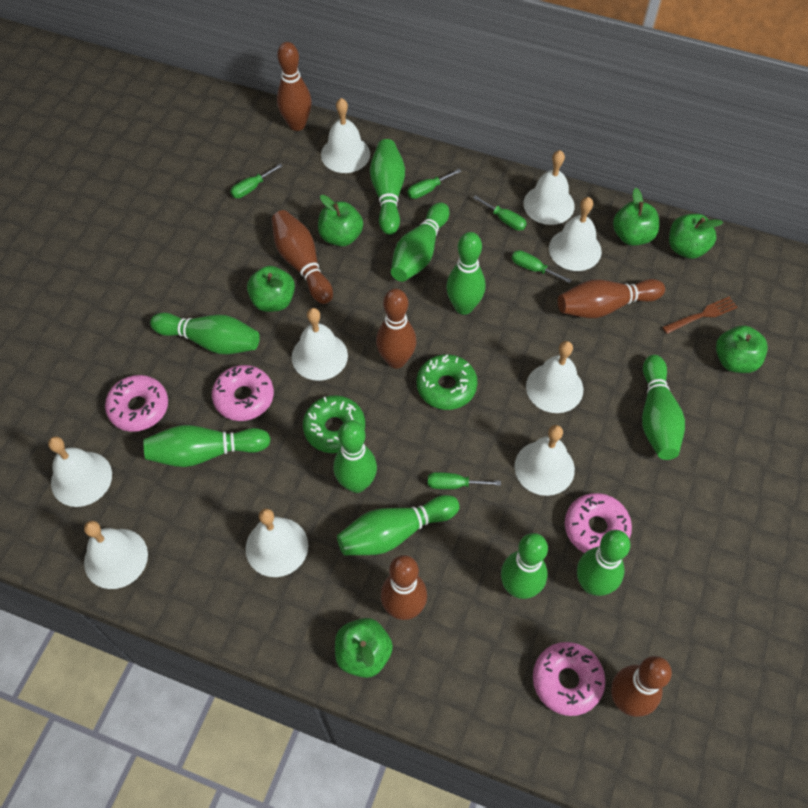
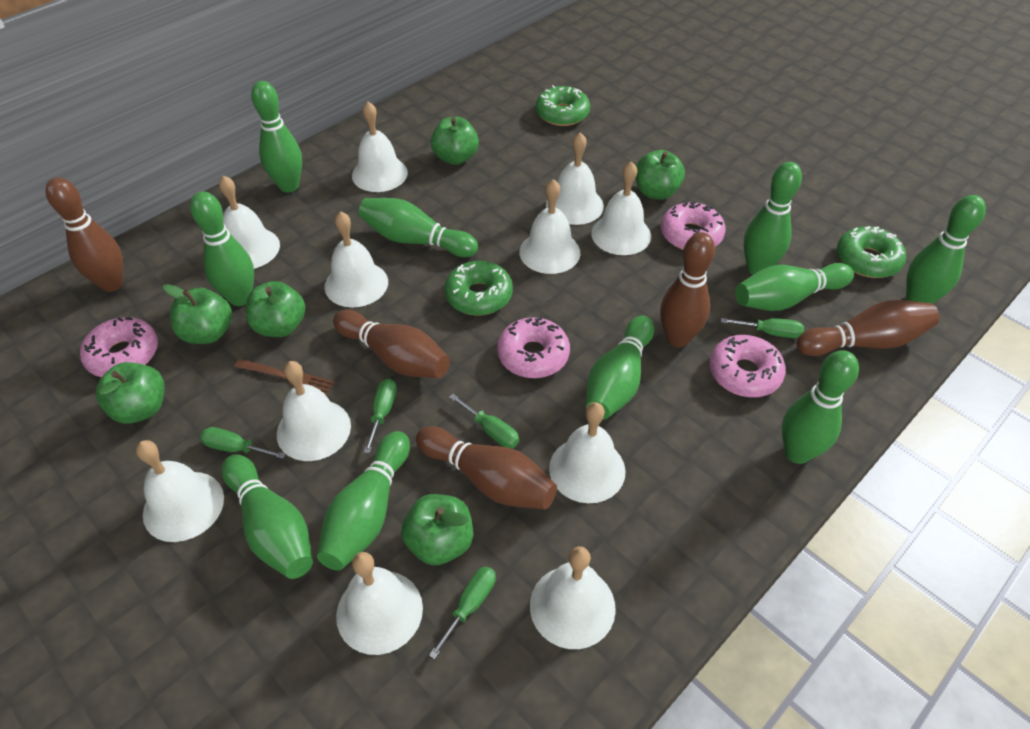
brown bowling pin: [272,210,333,304] [277,42,312,131] [376,289,416,369] [381,555,427,620] [558,279,665,318] [611,656,672,717] = 6 -> [45,177,124,292] [333,310,450,378] [416,426,557,510] [660,232,715,347] [796,300,939,356] = 5
green donut: [303,395,365,453] [417,354,478,410] = 2 -> [444,261,513,316] [535,85,590,126] [837,226,906,278] = 3
white bell: [48,436,112,507] [84,521,148,589] [245,508,308,577] [292,308,348,381] [321,98,370,173] [515,425,575,496] [523,150,575,225] [526,341,583,413] [549,197,602,271] = 9 -> [136,440,224,542] [219,175,280,269] [277,361,351,461] [325,211,388,308] [336,552,423,655] [352,102,408,192] [520,179,580,274] [530,546,616,649] [546,132,604,225] [549,402,626,503] [591,161,651,255] = 11

